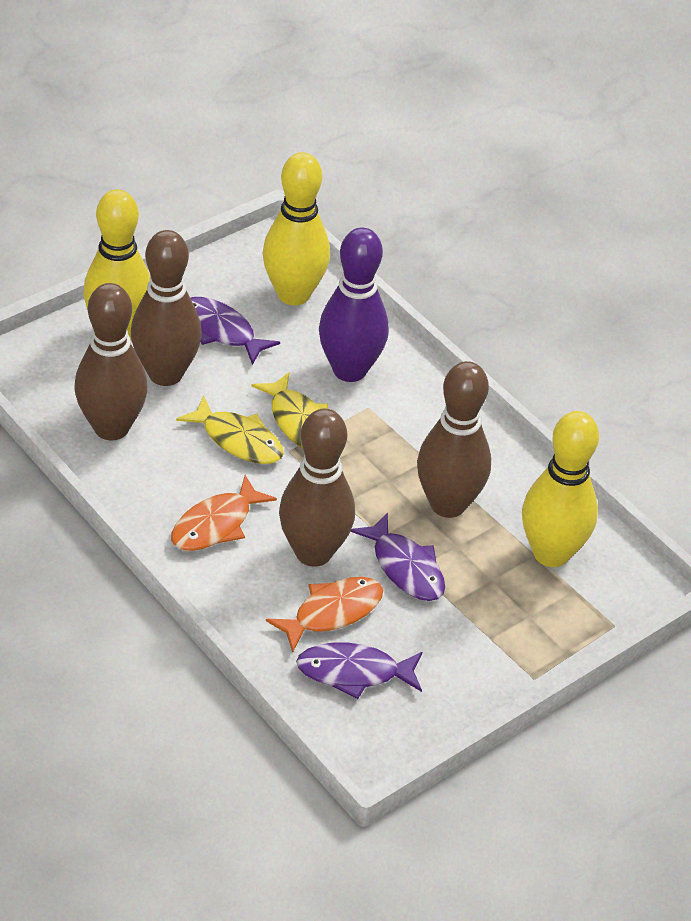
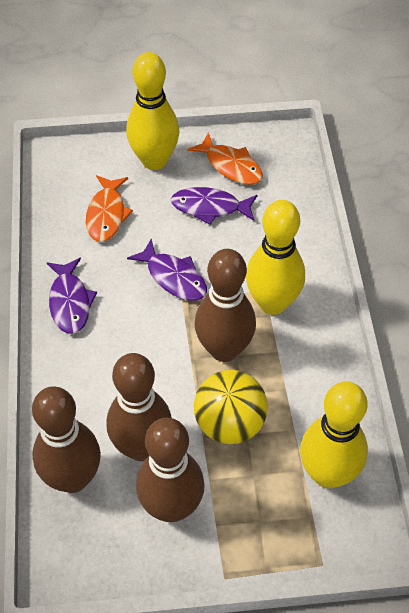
purple bowling pin: [319,228,389,382] = 1 -> none = 0
yellow ball: none = 0 -> [194,370,268,444] = 1
yellow fish: [176,396,284,464] [251,372,328,448] = 2 -> none = 0

